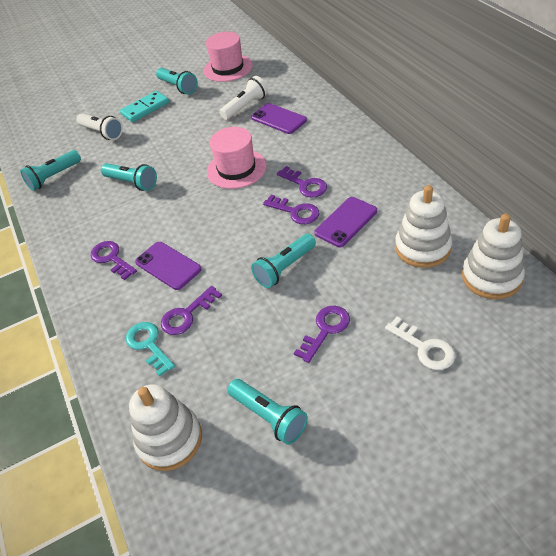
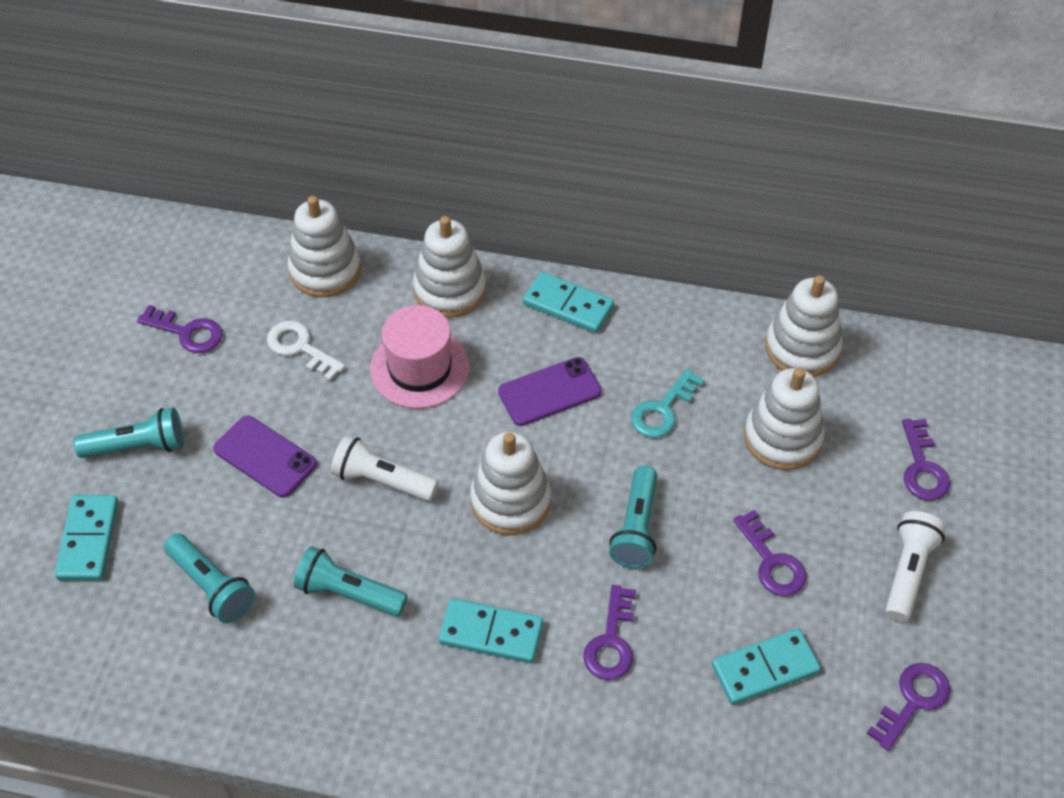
pink hat: [204,32,253,82] [207,127,267,189] = 2 -> [370,305,470,409] = 1
purple phone: [135,242,201,290] [251,103,307,134] [315,197,377,247] = 3 -> [213,415,317,498] [498,357,602,426] = 2
turquoise domino: [120,91,169,122] = 1 -> [55,495,119,581] [438,598,543,663] [523,272,614,333] [712,628,821,705] = 4
turquoise flashlight: [20,150,81,191] [101,163,157,191] [156,68,198,95] [227,379,308,445] [251,234,316,288] = 5 -> [74,408,184,458] [164,533,255,623] [294,546,408,616] [609,465,657,568] = 4
white stacking toy: [129,384,202,471] [395,185,452,268] [462,214,525,299] = 3 -> [287,196,361,297] [413,216,486,318] [470,432,551,535] [744,368,824,470] [765,275,842,377] = 5

